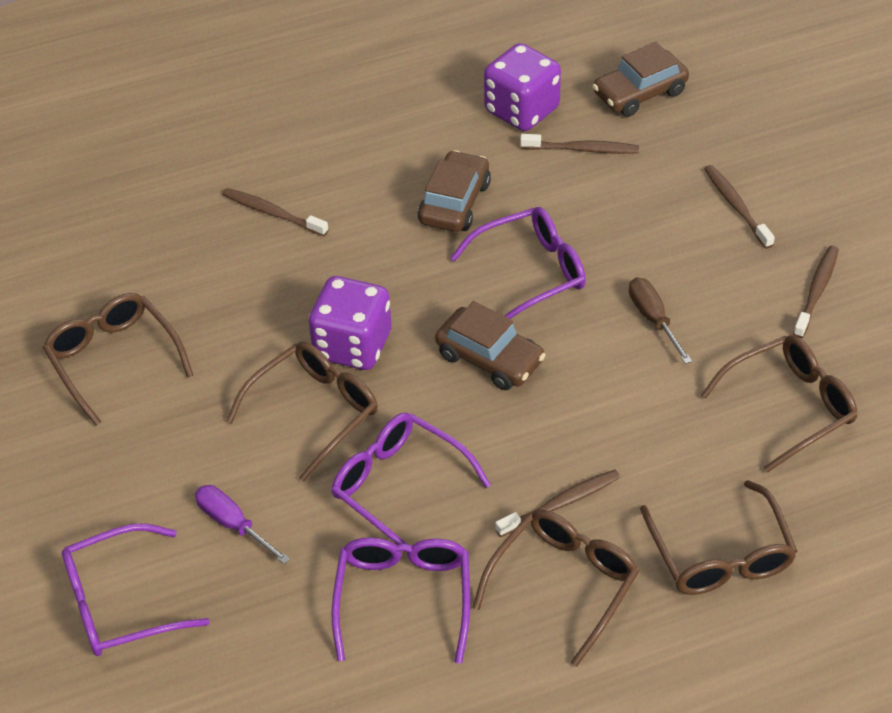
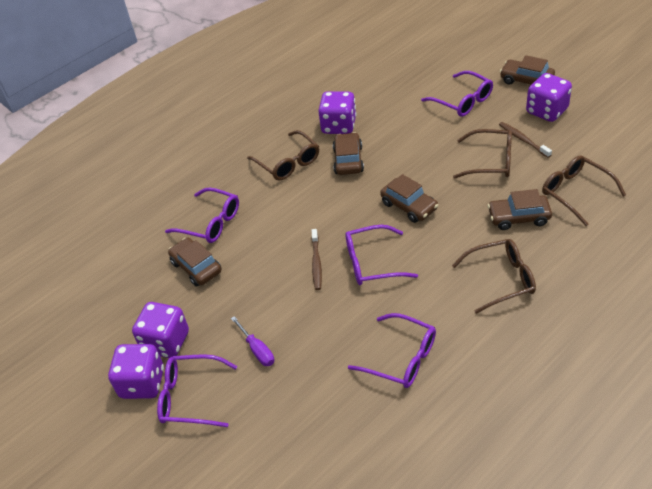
brown car: [418,150,491,232] [435,301,546,390] [593,42,689,117] = 3 -> [168,237,222,287] [333,132,364,175] [380,174,438,223] [488,189,552,230] [500,55,555,85] = 5
brown glasses: [43,293,193,426] [226,342,378,482] [472,510,639,667] [640,480,797,595] [701,335,858,473] = 5 -> [247,130,319,181] [452,239,536,314] [453,129,512,179] [542,155,626,226] = 4
brown screwdriver: [629,278,692,364] = 1 -> none = 0
brown toothbrush: [222,188,328,236] [495,470,620,537] [520,134,639,154] [704,165,775,249] [793,246,839,338] = 5 -> [311,229,322,290] [499,122,552,158] = 2
purple dice: [309,276,391,370] [484,43,561,131] = 2 -> [108,344,164,399] [132,302,189,358] [318,91,356,134] [526,73,572,122] = 4
purple glasses: [62,523,210,656] [331,537,470,664] [332,413,491,554] [450,207,586,319] = 4 -> [157,354,238,427] [165,187,239,243] [345,225,418,285] [348,313,436,388] [421,71,493,117] = 5

